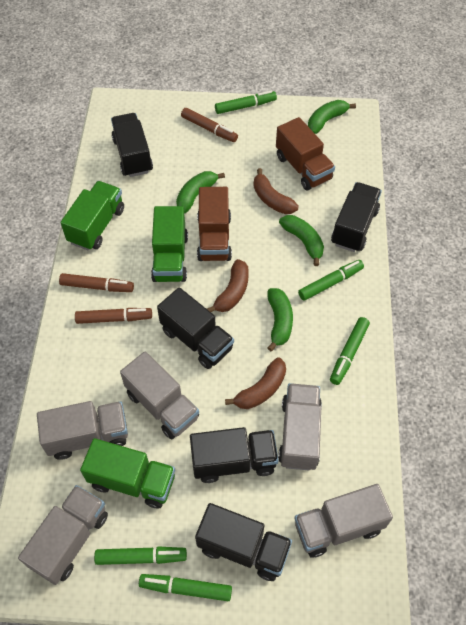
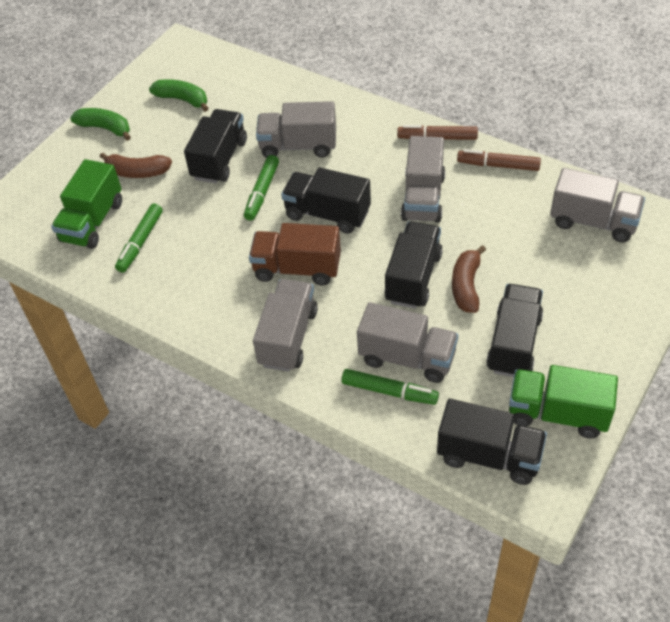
brown banana: [207,259,249,312] [225,357,286,409] [253,168,299,214] = 3 -> [100,152,172,178] [452,245,486,313] = 2
brown marker: [59,273,134,292] [75,308,152,324] [181,108,238,142] = 3 -> [397,125,478,140] [457,149,541,171] = 2
brown truck: [197,187,232,261] [276,117,335,190] = 2 -> [249,223,341,286] = 1
green banana: [176,171,225,213] [267,288,293,351] [279,215,324,266] [308,100,356,134] = 4 -> [70,108,131,141] [149,79,209,112] = 2
green marker: [94,546,187,565] [139,574,232,601] [215,91,277,114] [298,260,364,301] [330,317,370,385] = 5 -> [115,203,163,273] [244,155,279,221] [342,369,439,405] = 3
green truck: [61,181,124,250] [80,438,175,509] [151,206,188,282] = 3 -> [51,159,122,249] [509,365,618,439] = 2

